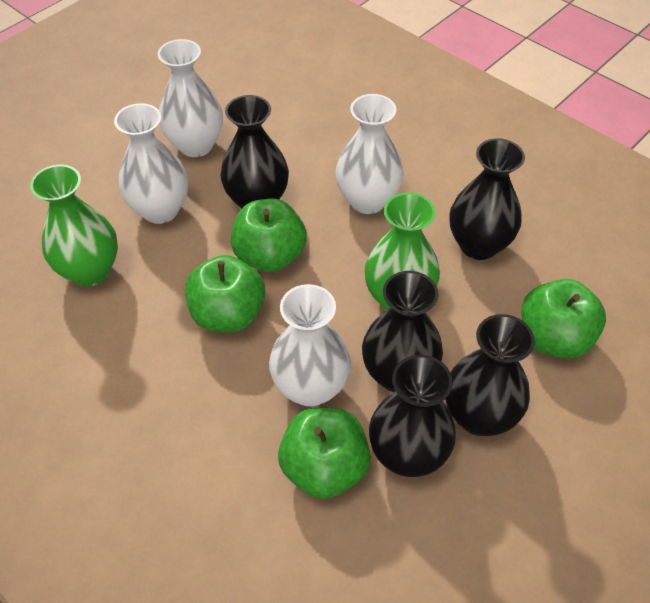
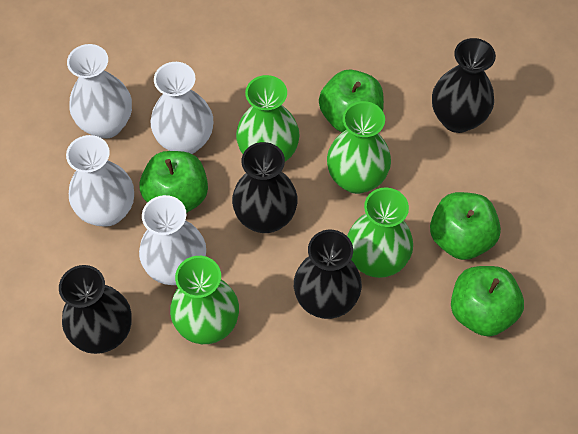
black vase: [220,95,289,209] [362,271,443,392] [369,355,456,477] [445,314,535,436] [450,138,525,260] = 5 -> [59,265,132,354] [232,142,298,233] [294,230,362,319] [432,38,496,133] = 4
green vase: [30,165,118,286] [364,192,440,311] = 2 -> [170,256,239,344] [236,75,300,162] [327,101,391,194] [347,187,413,278] = 4

